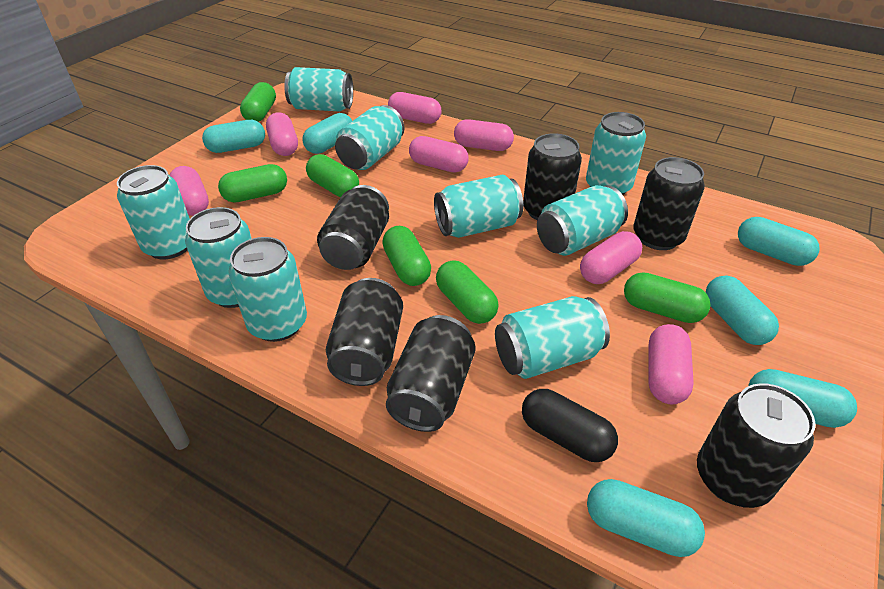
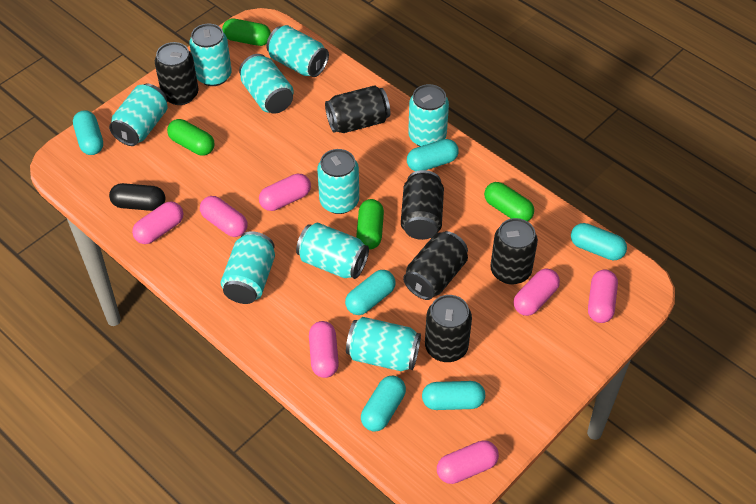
green capsule: [218,164,287,203] [240,82,276,122] [306,154,359,197] [382,226,431,286] [436,260,499,324] [624,272,711,323] = 6 -> [167,119,215,156] [222,18,271,46] [356,199,384,250] [484,182,534,221] = 4

